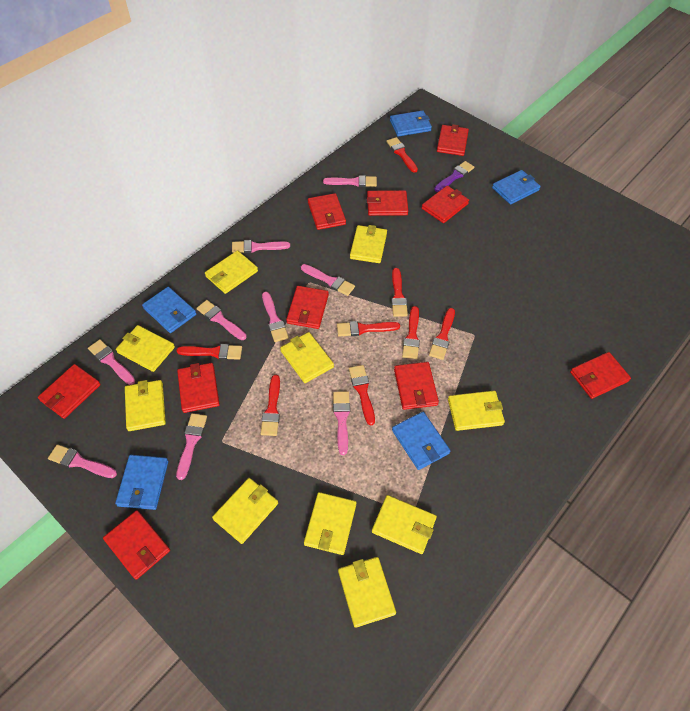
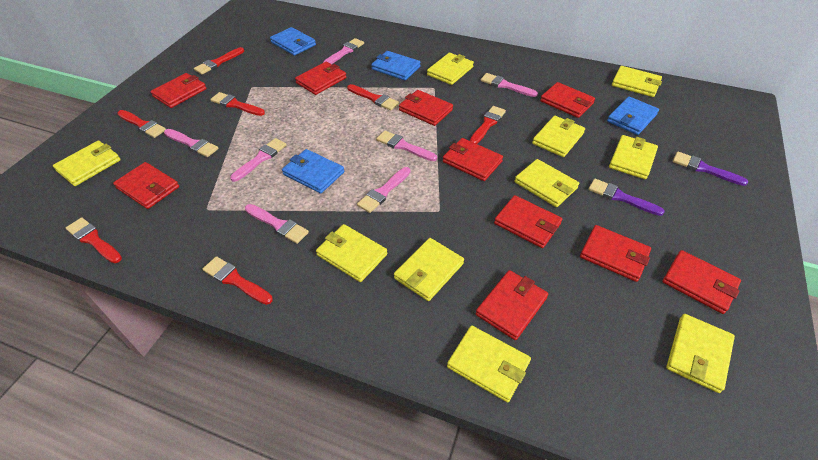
blue wallet: [115,455,168,510] [142,287,196,333] [390,110,432,137] [392,412,450,470] [492,170,541,205] = 5 -> [270,27,316,56] [282,149,344,194] [371,51,421,81] [607,96,659,135] = 4
pink brush: [48,444,117,478] [88,339,135,385] [176,413,207,480] [197,300,247,340] [232,240,290,253] [262,292,289,342] [301,264,355,296] [323,175,377,187] [333,391,350,455] = 9 -> [164,129,219,157] [230,138,287,182] [245,204,309,244] [323,38,364,64] [357,167,410,213] [376,131,437,161] [481,73,538,97] = 7
purple brush: [434,161,474,192] = 1 -> [588,179,665,216] [673,152,748,186] = 2
red brush: [176,344,242,360] [260,375,280,436] [337,321,400,337] [349,365,375,426] [386,137,418,173] [391,268,408,317] [402,306,420,359] [429,308,455,360] = 8 -> [66,217,122,263] [117,110,166,138] [194,47,244,74] [202,256,273,305] [210,92,265,116] [347,84,399,111] [470,106,506,144] = 7

